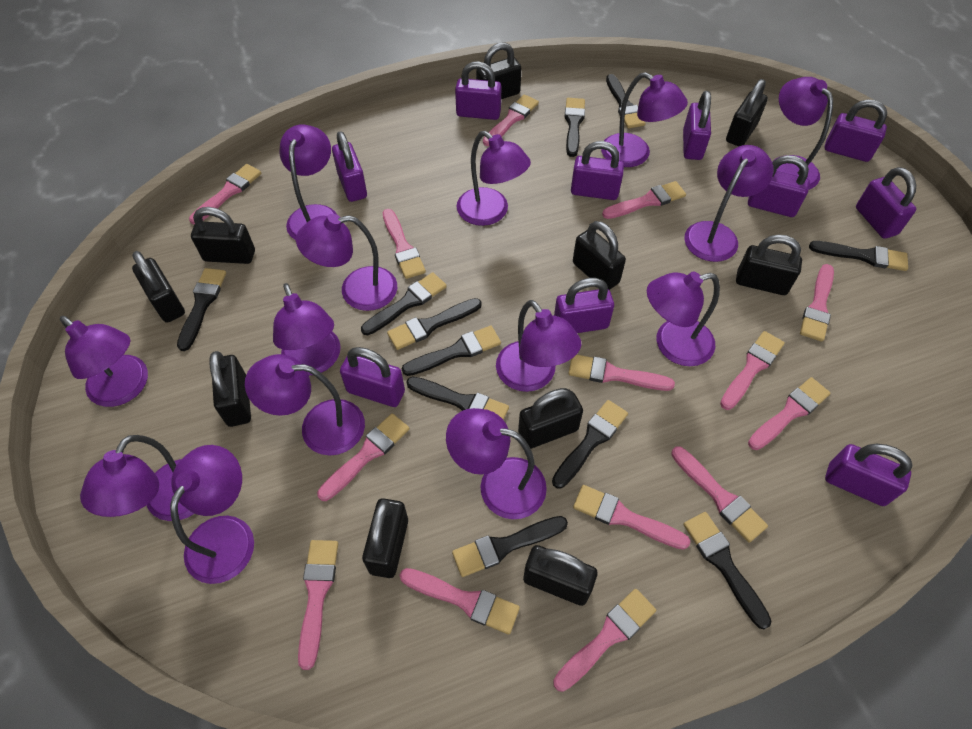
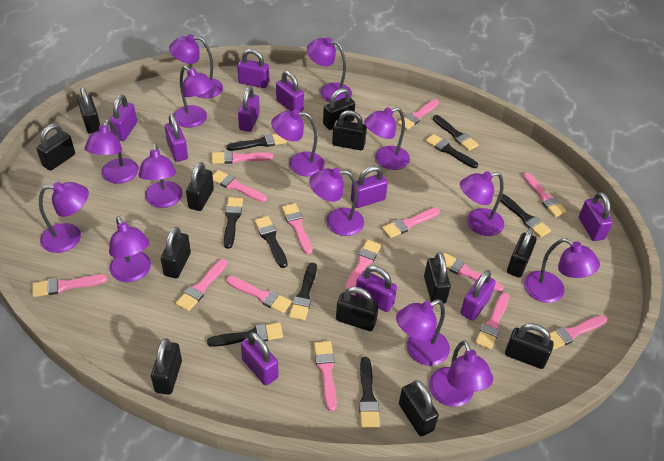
black brush: [177,268,226,351] [361,272,447,335] [387,298,482,350] [402,326,501,376] [407,377,509,420] [452,516,568,577] [552,400,628,488] [565,98,585,157] [606,74,646,128] [683,512,772,630] [809,241,908,271] = 11 -> [207,323,283,347] [224,197,243,249] [226,134,287,151] [254,216,288,268] [289,263,317,321] [359,357,380,428] [425,134,478,168] [433,115,479,151] [500,194,551,238] = 9
black padlock: [132,251,185,323] [191,207,255,264] [210,351,251,427] [362,498,408,578] [476,42,521,99] [518,388,583,449] [523,545,597,606] [573,221,626,290] [726,79,768,146] [736,235,802,295] = 10 -> [36,124,75,171] [78,87,100,134] [151,338,182,395] [161,226,191,278] [186,162,214,211] [323,88,355,130] [332,110,367,150] [336,287,379,331] [399,380,439,436] [424,252,451,304] [505,323,554,369] [507,228,537,278] = 12

